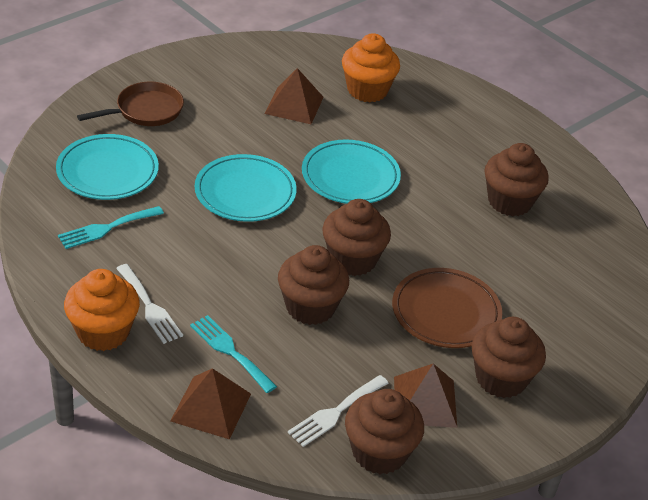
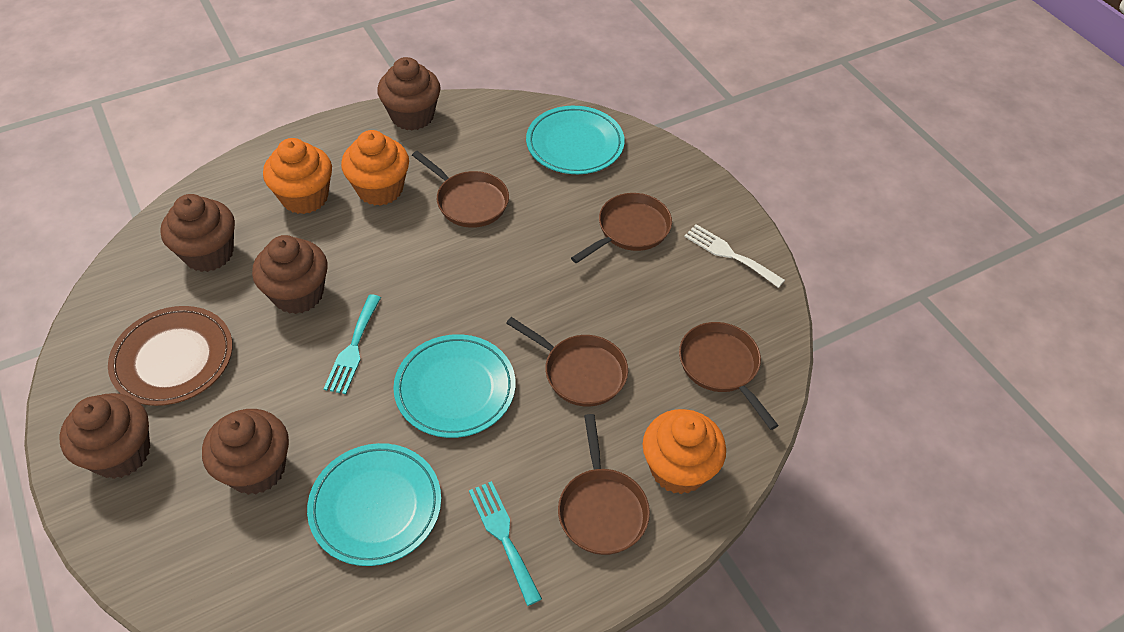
brown pan: [77,82,184,126] = 1 -> [412,151,509,228] [506,317,628,407] [558,414,650,555] [571,193,672,264] [679,322,779,430] = 5
brown pyramid: [170,368,251,440] [265,68,324,124] [394,364,457,428] = 3 -> none = 0
orange cupcake: [64,269,140,351] [342,33,400,102] = 2 -> [263,138,332,214] [341,130,409,206] [643,409,726,494] = 3
white fork: [116,264,183,344] [288,375,389,447] = 2 -> [684,224,785,288] = 1

